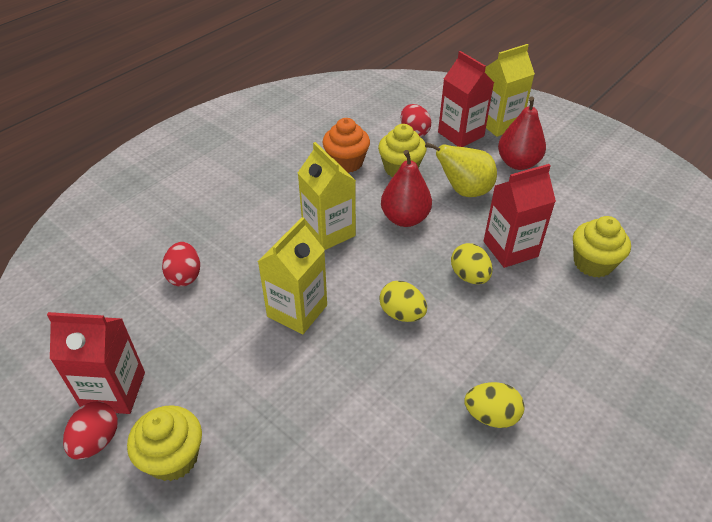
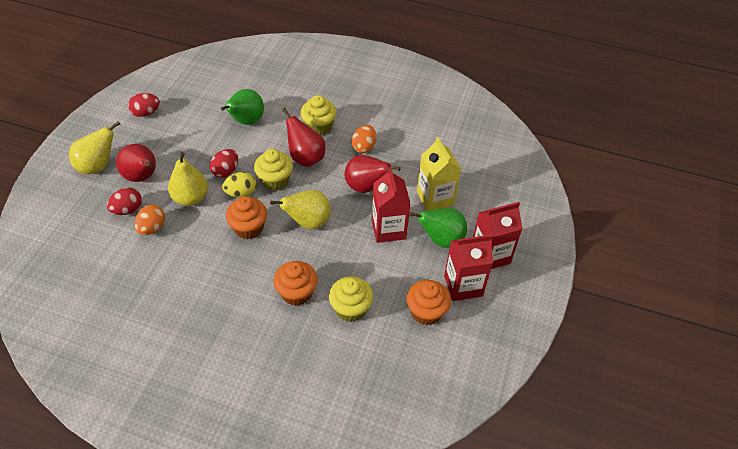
green pear: none = 0 -> [220,89,264,125] [409,208,467,248] = 2
orange cupcake: [322,118,370,173] = 1 -> [226,196,267,240] [273,261,318,306] [406,280,451,325] = 3
orange egg: none = 0 -> [134,205,165,235] [351,125,376,153] = 2
red pear: [381,150,432,227] [498,97,546,170] = 2 -> [116,144,156,182] [282,108,325,167] [344,155,401,193] = 3
yellow carton: [258,217,327,334] [298,142,356,250] [485,44,535,137] = 3 -> [417,137,462,211] = 1
yellow egg: [379,281,427,322] [451,243,493,284] [464,382,524,428] = 3 -> [222,172,256,198] = 1
yellow pear: [425,142,497,197] = 1 -> [69,121,121,174] [168,152,208,206] [270,190,331,229] = 3

